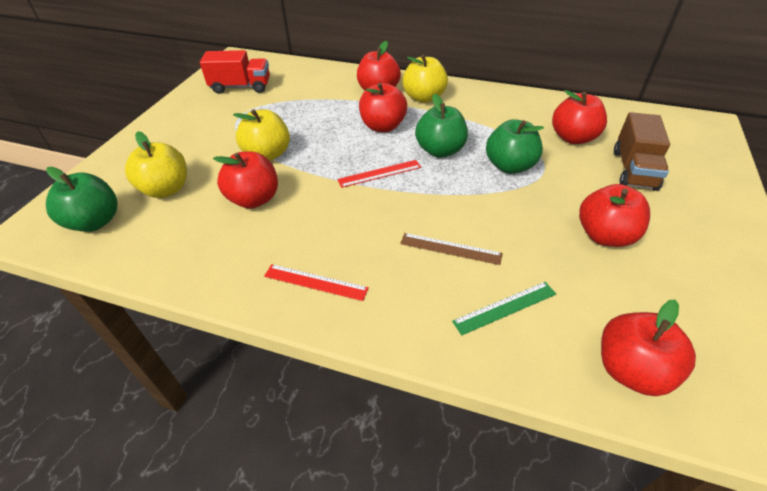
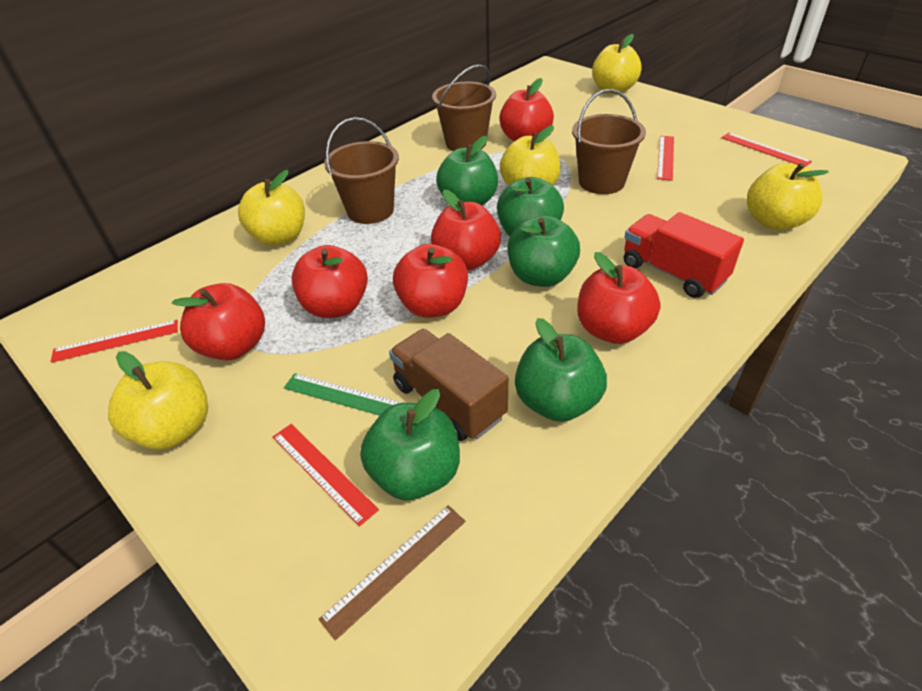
brown bucket: none = 0 -> [324,117,399,224] [432,64,496,151] [572,89,646,194] = 3
green apple: [46,167,118,232] [415,94,468,158] [486,119,544,174] = 3 -> [360,389,460,500] [436,136,498,205] [497,177,564,236] [507,215,580,287] [515,318,607,422] = 5
red ruler: [264,264,369,301] [337,160,421,188] = 2 -> [51,320,178,363] [273,424,379,526] [657,136,674,181] [721,133,812,167] = 4
yellow apple: [125,131,187,198] [233,109,290,161] [402,55,448,103] = 3 -> [108,351,208,450] [238,170,305,246] [500,125,560,186] [592,34,642,94] [747,163,829,230] = 5

